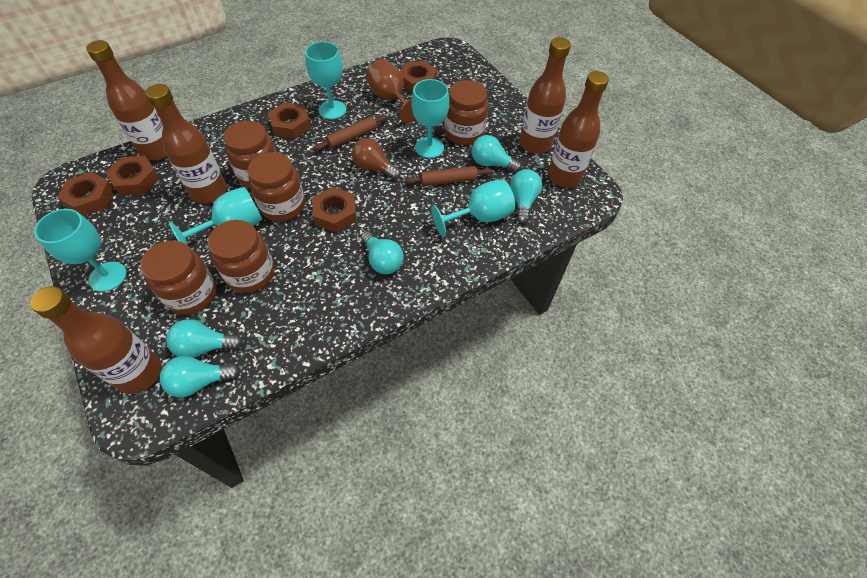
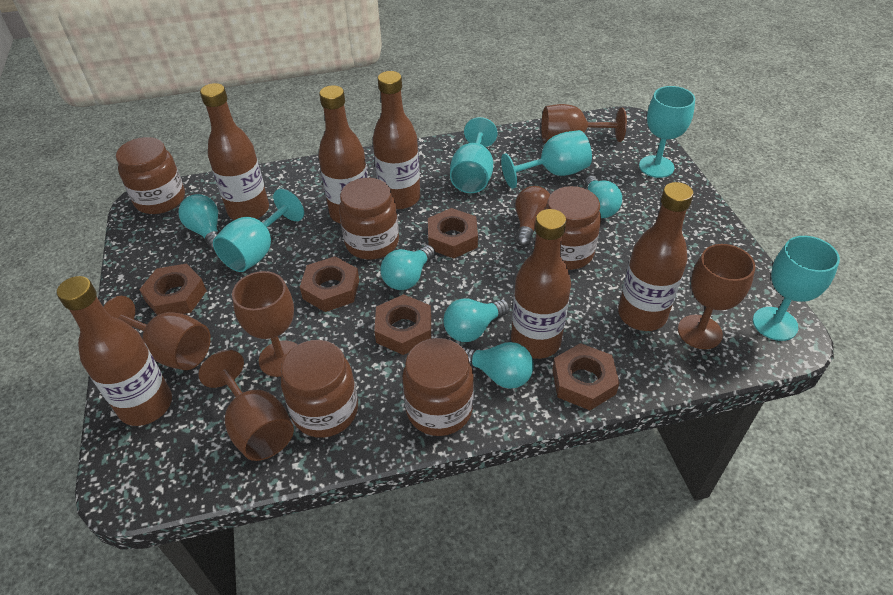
brown bottle: [30,286,162,394] [86,40,167,160] [146,84,227,203] [519,37,571,154] [548,71,609,188] = 5 -> [57,276,172,426] [200,83,269,220] [318,85,368,224] [373,71,421,209] [511,209,571,359] [618,182,694,331] = 6
brown goblet: [366,59,416,123] = 1 -> [103,296,211,370] [198,350,294,461] [232,271,298,377] [541,104,627,143] [678,244,755,349] = 5
brown rolling pin: [314,115,387,151] [405,166,492,186] = 2 -> none = 0

